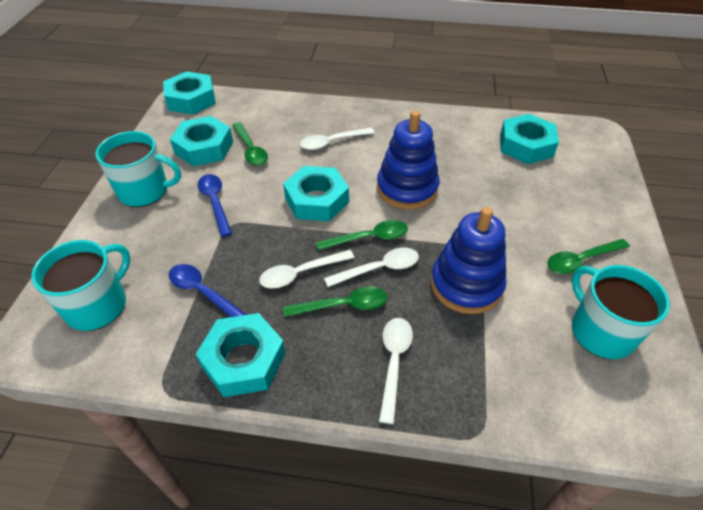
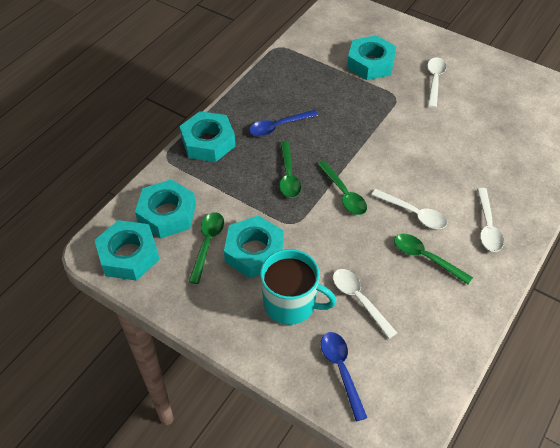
blue stacking toy: [377,111,439,210] [431,207,507,314] = 2 -> none = 0
turquoise mug: [31,240,130,331] [96,131,181,207] [572,265,670,359] = 3 -> [260,249,337,325] = 1

